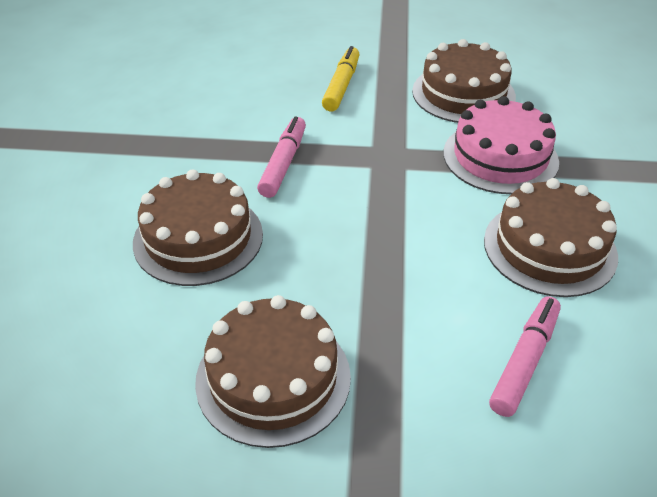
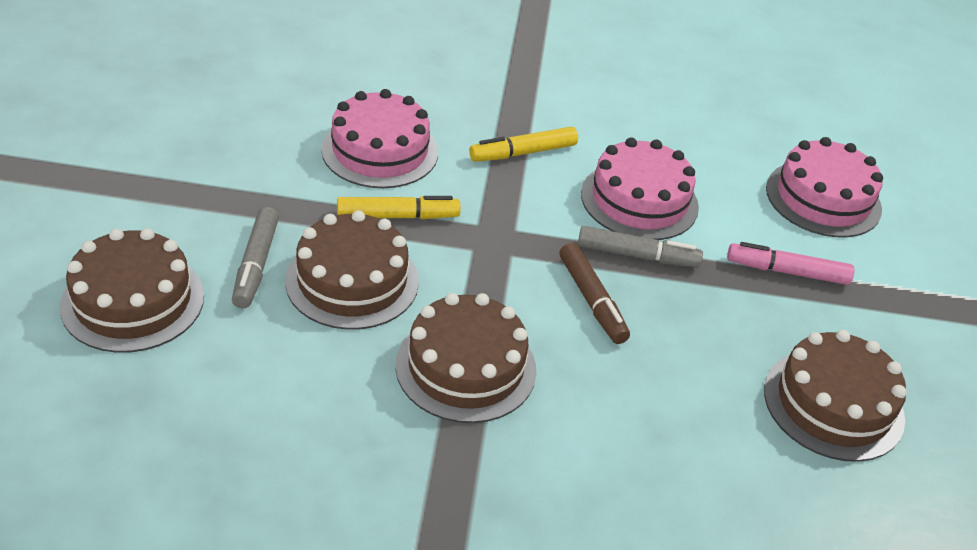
brown marker: none = 0 -> [560,243,630,344] = 1
grey marker: none = 0 -> [232,207,279,308] [578,226,703,267] = 2
pink cake: [443,96,559,194] = 1 -> [321,89,438,188] [581,137,699,240] [766,137,883,237] = 3
pink marker: [257,116,306,198] [489,296,561,417] = 2 -> [727,242,854,285] = 1
yellow marker: [322,46,359,111] = 1 -> [337,196,461,219] [469,127,578,162] = 2

